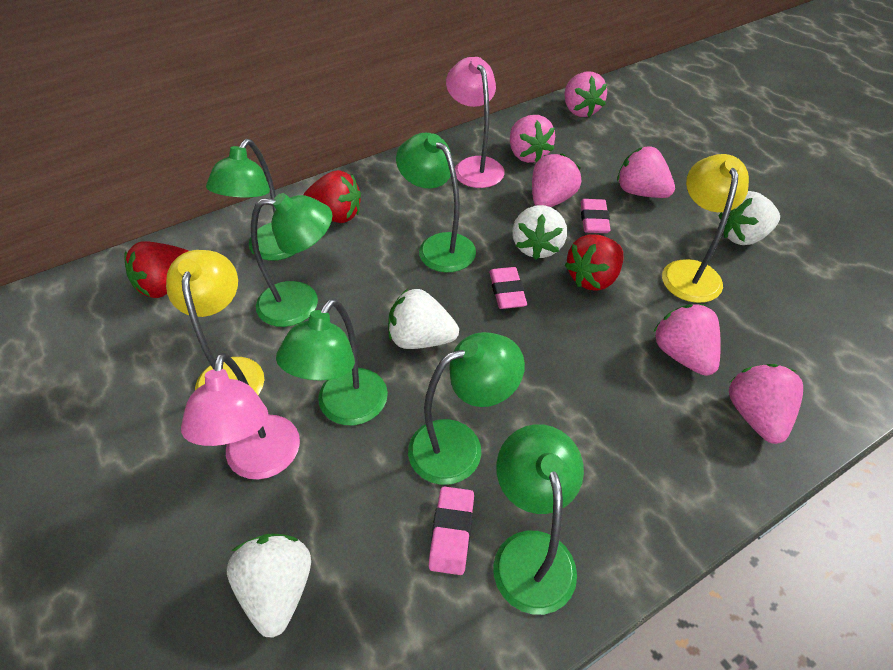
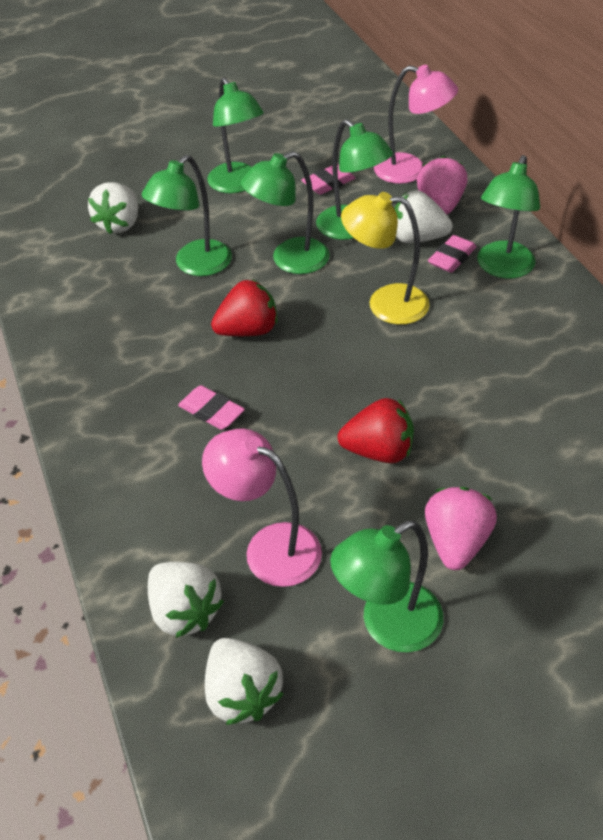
pink strawberry: [510,115,555,163] [532,153,581,207] [565,72,607,117] [617,147,675,198] [653,304,721,376] [729,364,803,444] = 6 -> [417,156,467,214] [425,487,497,570] = 2
red strawberry: [124,241,188,298] [303,170,361,223] [565,234,623,291] = 3 -> [211,279,278,336] [337,398,414,463] = 2
yellow lamp: [166,250,264,395] [662,154,749,303] = 2 -> [341,192,430,325] = 1

